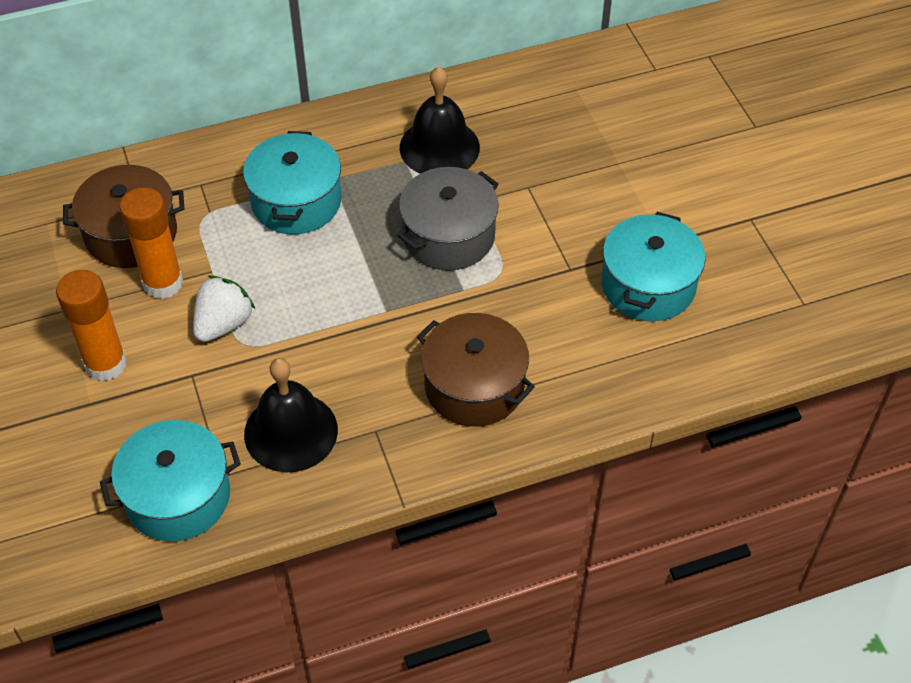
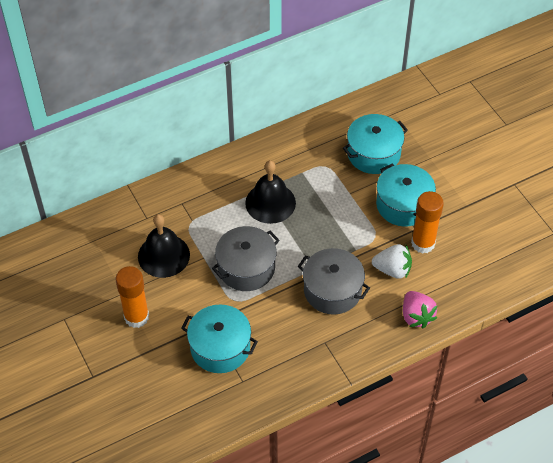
brown pot: [63,165,185,268] [417,313,535,427] = 2 -> none = 0
grey pot: [397,167,499,270] = 1 -> [212,226,280,291] [298,248,370,315] = 2
pink strawberry: none = 0 -> [403,291,437,329] = 1

